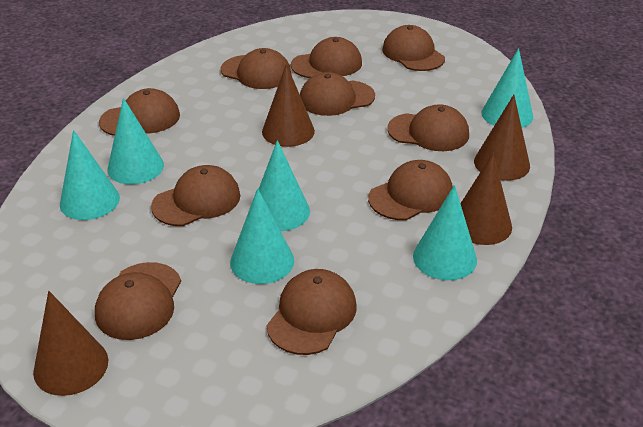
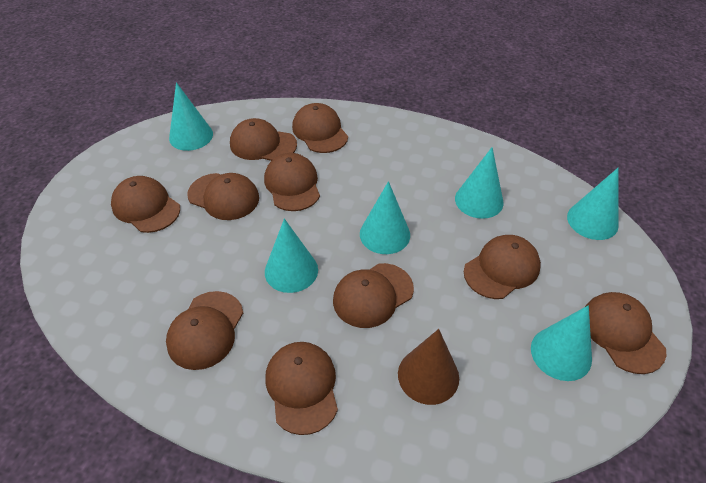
brown cone: [33,291,108,396] [262,64,315,147] [460,153,512,245] [474,95,530,181] = 4 -> [398,329,459,405] = 1

